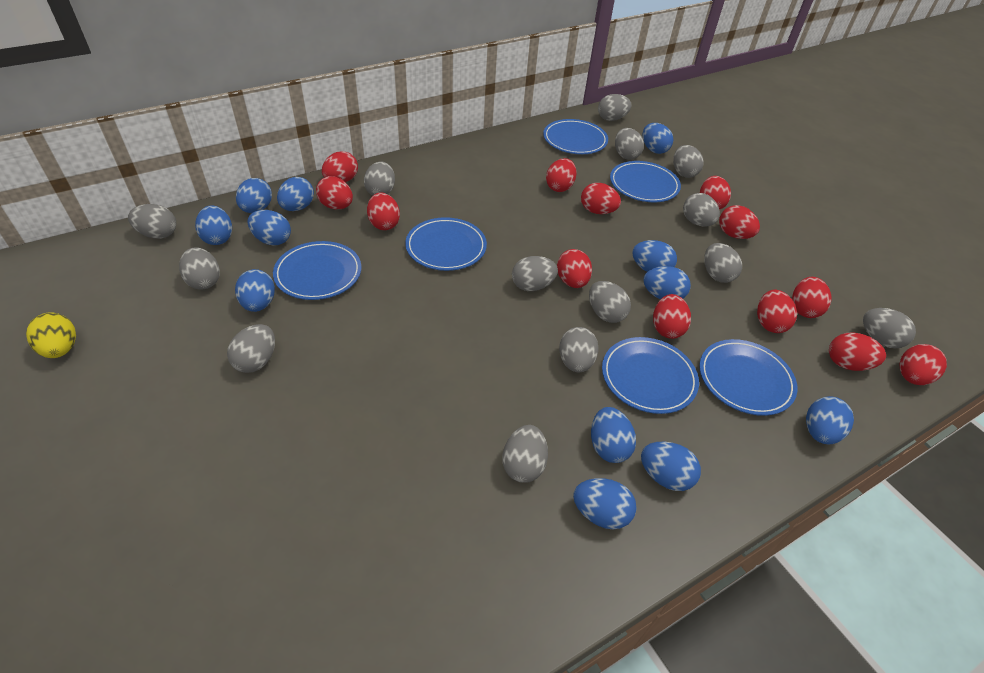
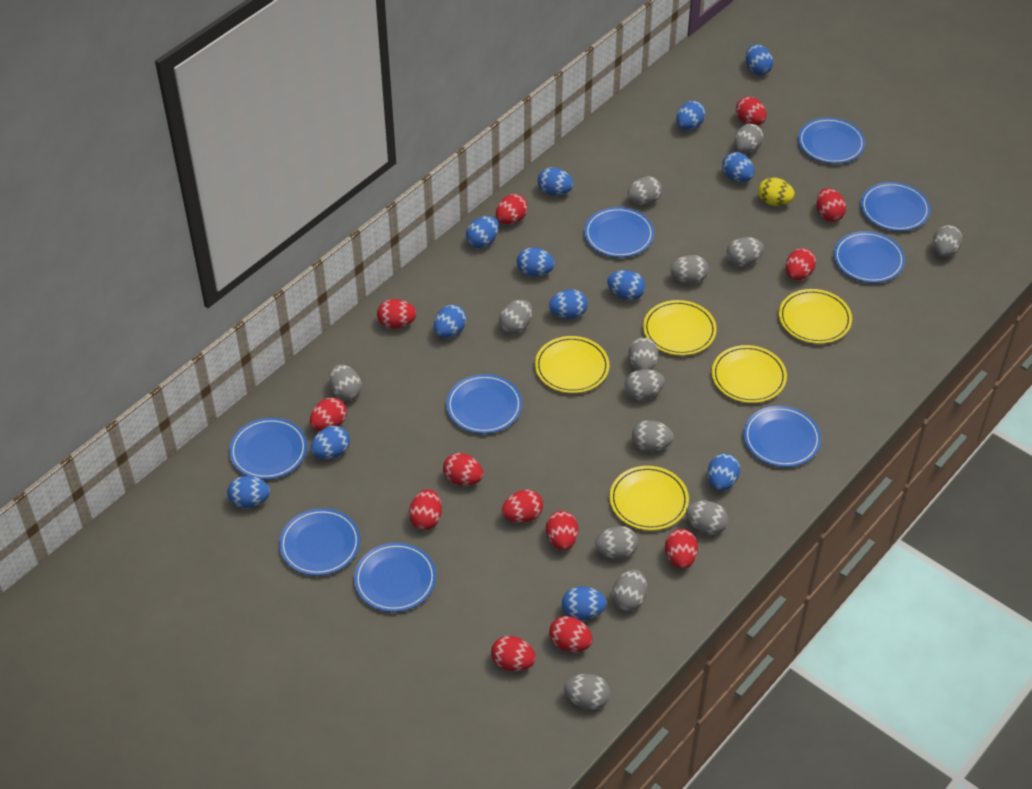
blue egg: [195,205,232,245] [235,269,275,312] [236,178,272,213] [247,210,291,246] [277,177,314,211] [573,478,636,530] [591,407,636,463] [632,240,677,272] [641,442,701,491] [643,123,674,154] [643,266,691,300] [806,396,854,444] = 12 -> [227,476,270,508] [311,426,350,459] [434,305,466,338] [466,216,499,248] [517,247,555,276] [538,167,574,195] [549,289,588,319] [562,586,607,620] [607,270,646,300] [676,101,706,130] [708,453,740,491] [722,152,754,182] [746,44,773,75] = 13
blue plate: [273,241,361,300] [405,217,487,271] [543,119,608,154] [602,337,699,414] [610,161,681,202] [699,339,797,416] = 6 -> [229,418,307,480] [279,508,360,576] [354,543,436,612] [446,374,522,434] [584,207,654,257] [744,406,821,467] [798,118,865,164] [834,231,905,283] [861,182,930,231] = 9
yellow plate: none = 0 -> [535,336,610,393] [610,466,689,531] [643,300,717,356] [712,345,787,403] [779,289,852,344] = 5

